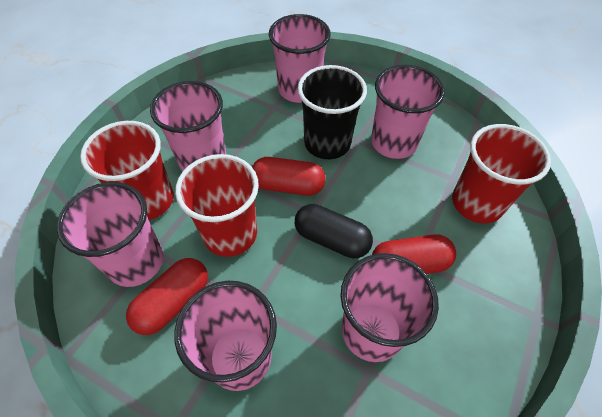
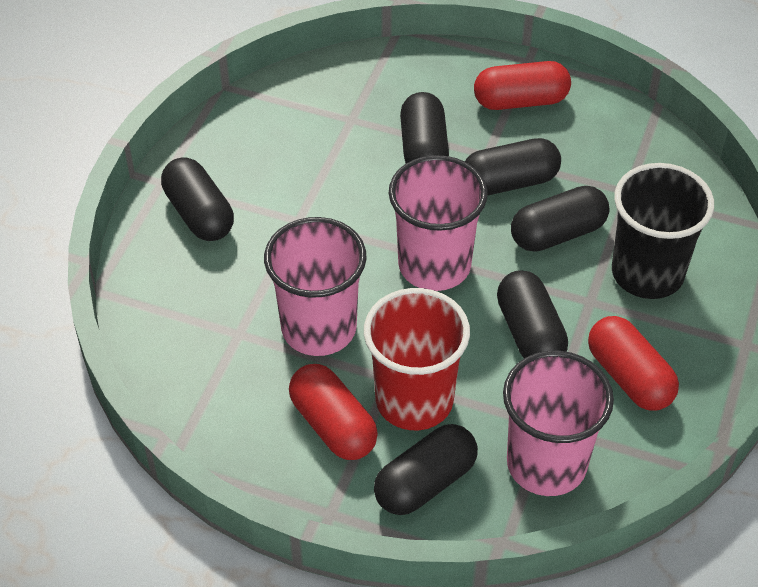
black capsule: [295,204,373,258] = 1 -> [161,157,234,241] [374,424,478,515] [400,92,449,163] [465,138,561,195] [497,270,568,358] [511,186,609,252] = 6
pink cup: [57,182,164,287] [150,81,226,171] [174,281,277,391] [269,14,331,103] [341,253,439,362] [371,65,445,159] = 6 -> [264,217,367,356] [389,155,488,291] [503,351,614,496] = 3
red cup: [80,121,174,220] [175,154,259,257] [452,124,551,223] = 3 -> [364,288,470,430] = 1

